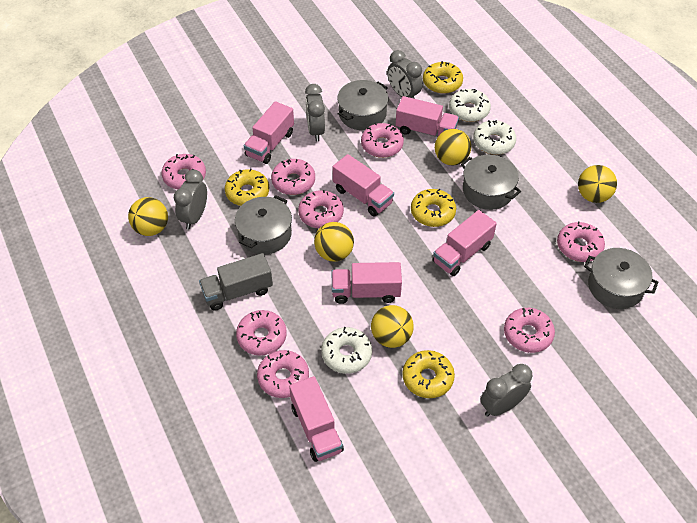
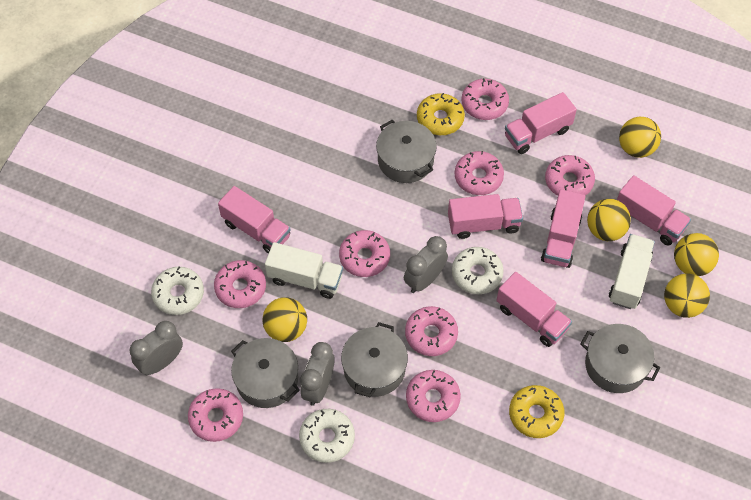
grey clock: [174,170,207,229] [305,84,325,141] [387,50,423,99] [481,364,532,417] = 4 -> [130,321,183,375] [301,342,335,406] [404,236,448,293] = 3
grey truck: [199,253,273,311] = 1 -> none = 0
white truck: none = 0 -> [265,242,343,299] [609,234,655,309] = 2
yellow donut: [225,168,269,206] [402,350,455,398] [411,189,456,227] [423,61,463,94] = 4 -> [417,93,465,135] [509,385,564,438] = 2

